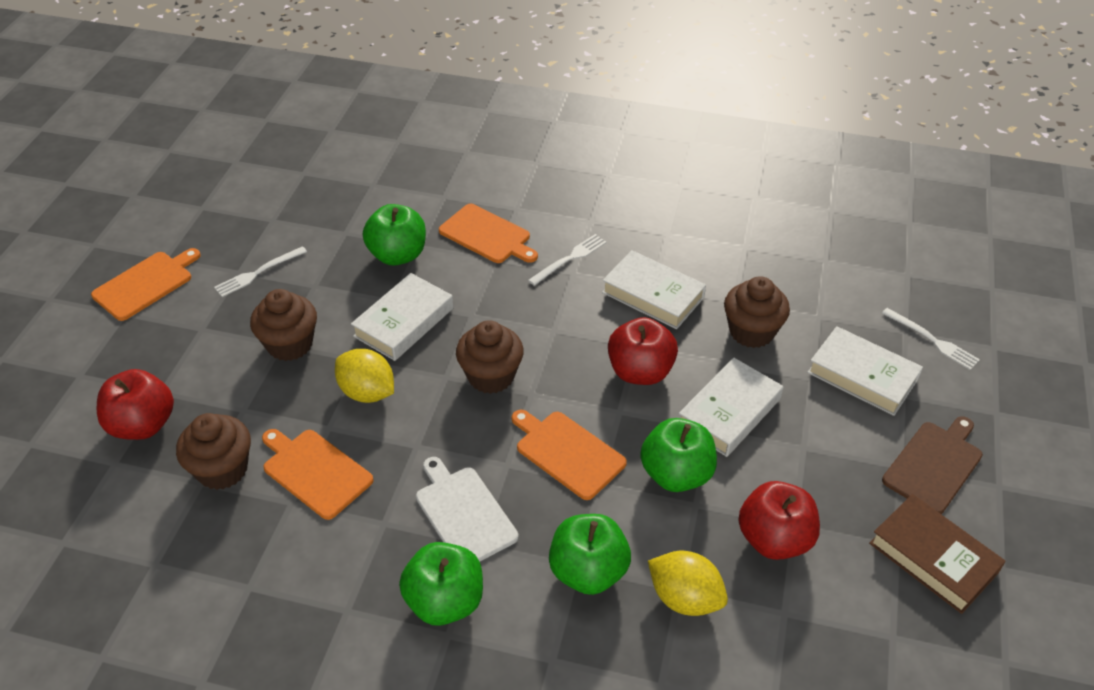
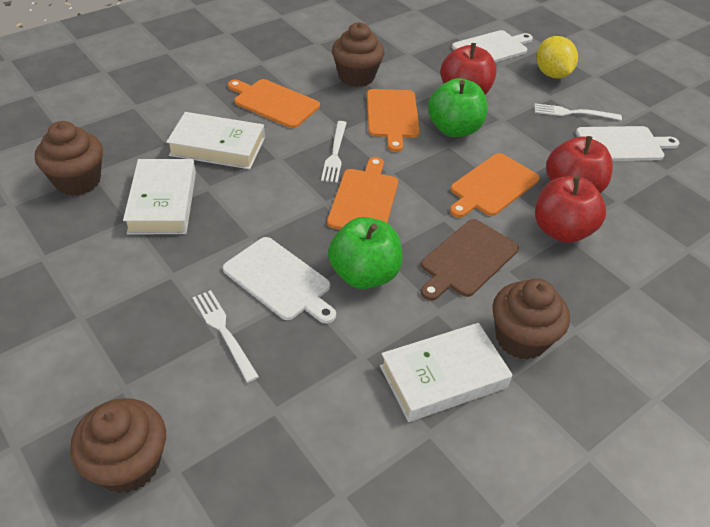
brown book: [869,494,1006,614] = 1 -> none = 0
green apple: [363,204,426,265] [399,542,483,626] [549,514,631,595] [640,418,717,492] = 4 -> [328,217,402,289] [428,78,487,137] = 2
white book: [351,273,454,361] [602,250,706,329] [679,358,783,457] [807,326,923,416] = 4 -> [123,159,196,234] [166,112,265,169] [380,323,513,422] = 3
white cutting board: [416,457,519,561] = 1 -> [223,237,336,324] [452,30,533,62] [576,126,679,161] = 3
yellow lemon: [335,349,394,403] [648,551,728,616] = 2 -> [536,36,578,78] = 1

